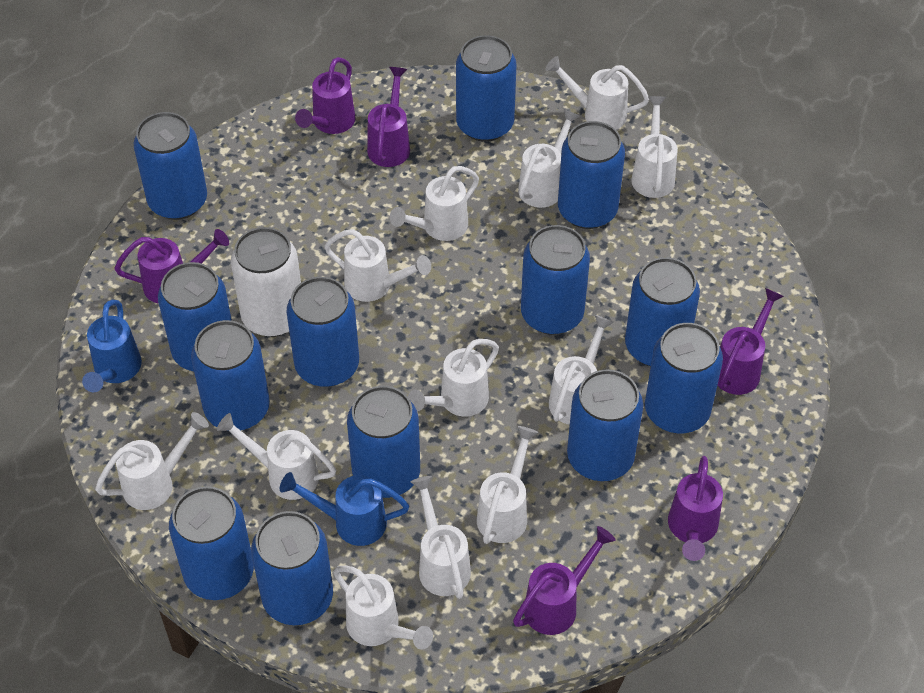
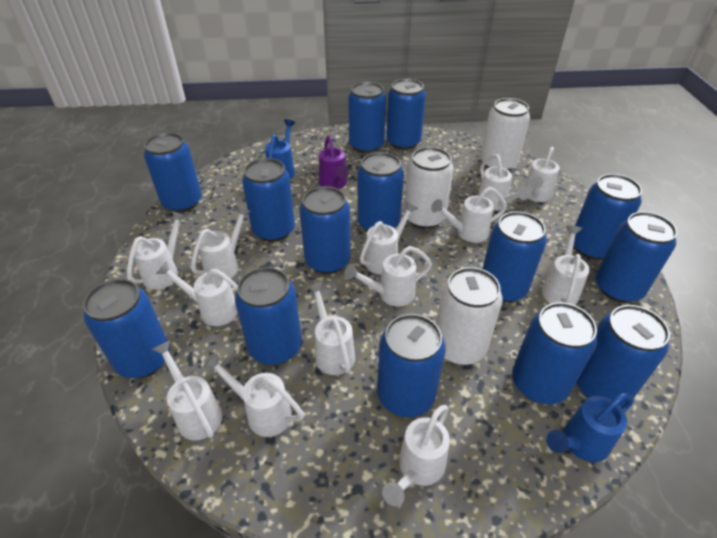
blue can: [134,112,207,220] [158,262,232,371] [169,486,254,600] [191,320,270,430] [251,511,333,625] [287,277,359,387] [347,386,420,498] [456,35,516,142] [521,225,590,335] [558,121,625,229] [567,369,643,481] [625,257,700,366] [645,323,723,433] = 13 -> [83,279,170,378] [144,133,202,212] [235,267,302,365] [242,158,295,242] [299,186,351,274] [348,82,386,153] [358,152,404,232] [377,314,446,417] [386,79,426,150] [482,211,547,302] [512,302,597,404] [574,174,642,260] [576,305,670,407] [596,212,677,303] = 14
purple watering can: [115,229,229,304] [295,57,356,134] [367,67,410,167] [513,526,616,635] [668,456,723,561] [717,288,784,395] = 6 -> [319,135,349,189] = 1
white can: [231,227,301,337] = 1 -> [404,147,454,229] [436,267,503,365] [481,98,530,171] = 3
white watering can: [95,412,209,510] [217,413,336,500] [324,229,431,302] [333,566,433,650] [390,166,479,241] [408,339,499,416] [411,476,471,599] [477,426,538,544] [518,109,580,208] [546,56,649,130] [549,315,614,424] [631,96,678,198] = 12 -> [127,211,186,290] [152,340,223,441] [156,261,238,326] [191,205,251,279] [203,352,304,437] [307,282,355,375] [344,246,432,307] [360,201,418,274] [382,405,450,506] [431,187,507,243] [478,154,530,211] [524,147,560,202] [542,225,590,305] = 13

